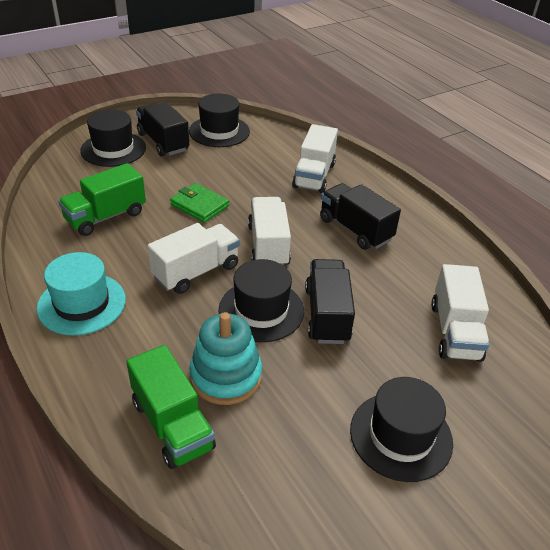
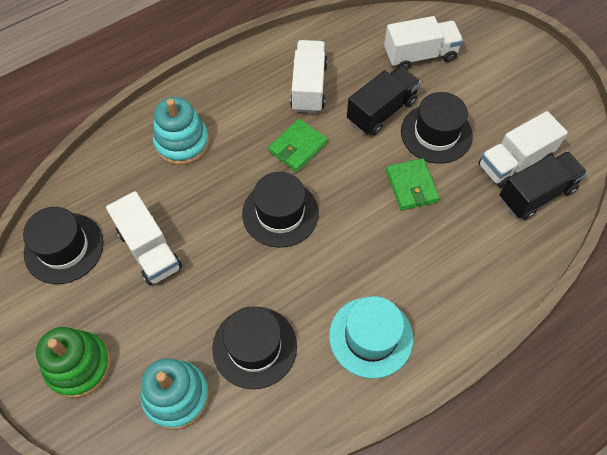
black truck: [136,102,189,156] [305,259,355,344] [320,183,401,250] = 3 -> [347,66,421,136] [499,151,587,220] = 2
green stacking toy: none = 0 -> [36,327,111,398] = 1
green truck: [58,163,146,236] [126,345,216,469] = 2 -> none = 0
green wallet: [170,183,229,223] = 1 -> [268,119,327,172] [386,158,439,210] = 2
turquoise stacking toy: [189,312,262,405] = 1 -> [140,358,209,430] [153,97,209,165] = 2

